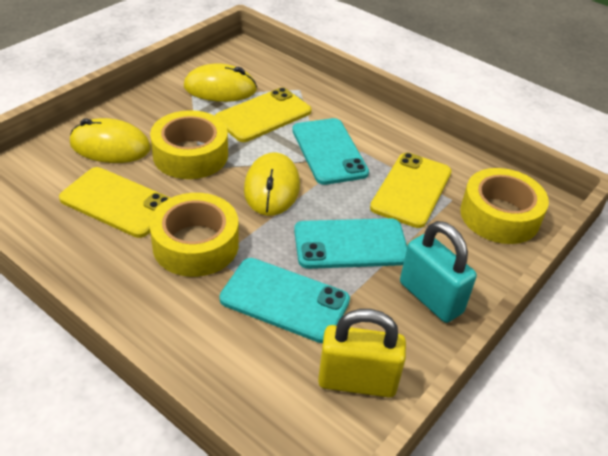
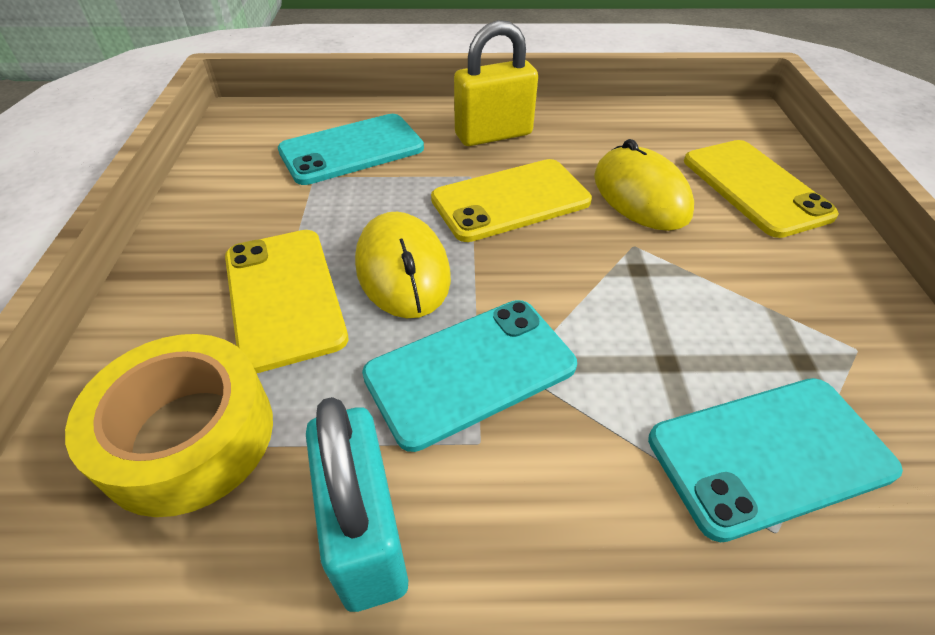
yellow mouse: [70,118,151,163] [184,63,257,102] [244,153,300,216] = 3 -> [355,212,451,318] [594,139,694,231] = 2
yellow tape: [149,193,239,277] [150,110,228,179] [460,168,549,244] = 3 -> [65,334,273,517] = 1

